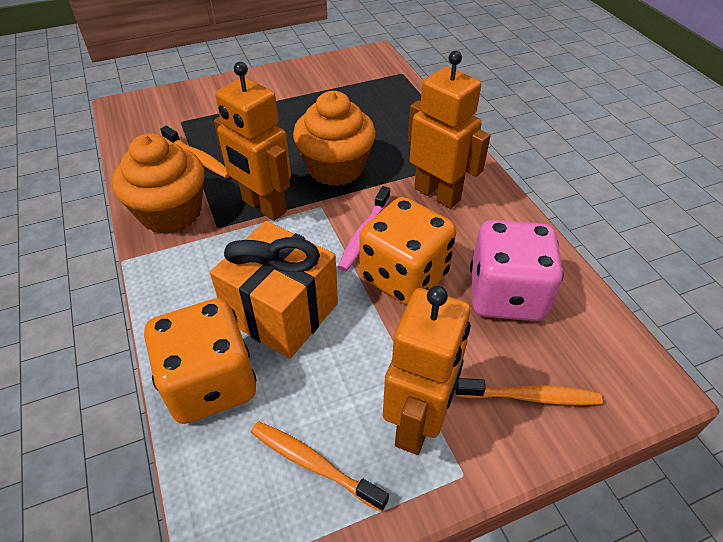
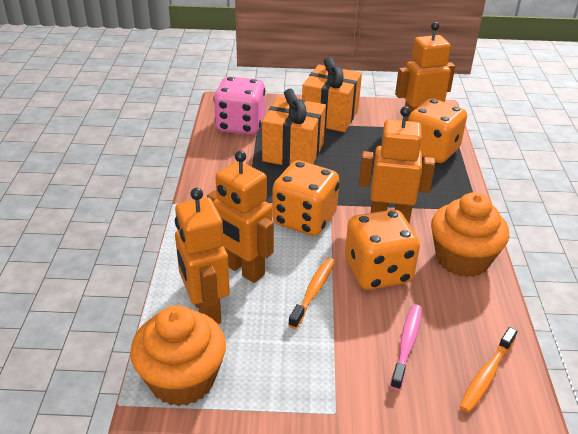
orange dice: [144,298,256,424] [359,197,456,305] = 2 -> [272,161,339,236] [345,209,420,290] [408,98,467,163] = 3
orange gift: [210,221,338,359] = 1 -> [262,89,326,167] [302,57,362,132] = 2
orange robot: [214,62,291,221] [383,286,471,455] [408,51,490,209] = 3 -> [175,188,230,324] [207,151,274,283] [359,106,435,223] [395,22,455,121] = 4
orange toothbrush: [160,126,230,178] [251,421,389,512] [455,378,603,405] = 3 -> [288,258,335,329] [459,327,517,413] = 2

